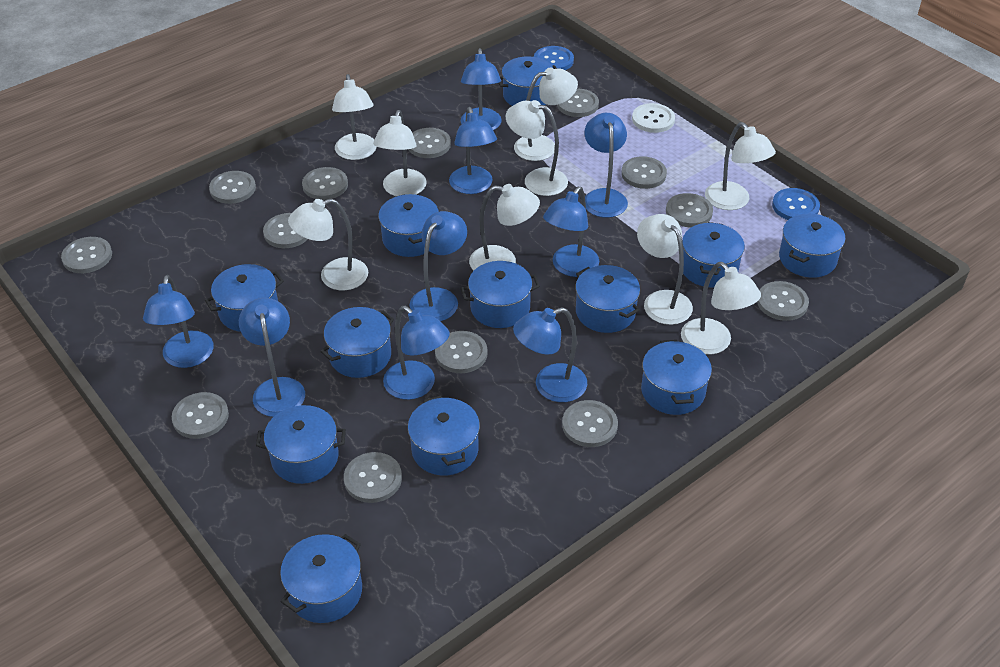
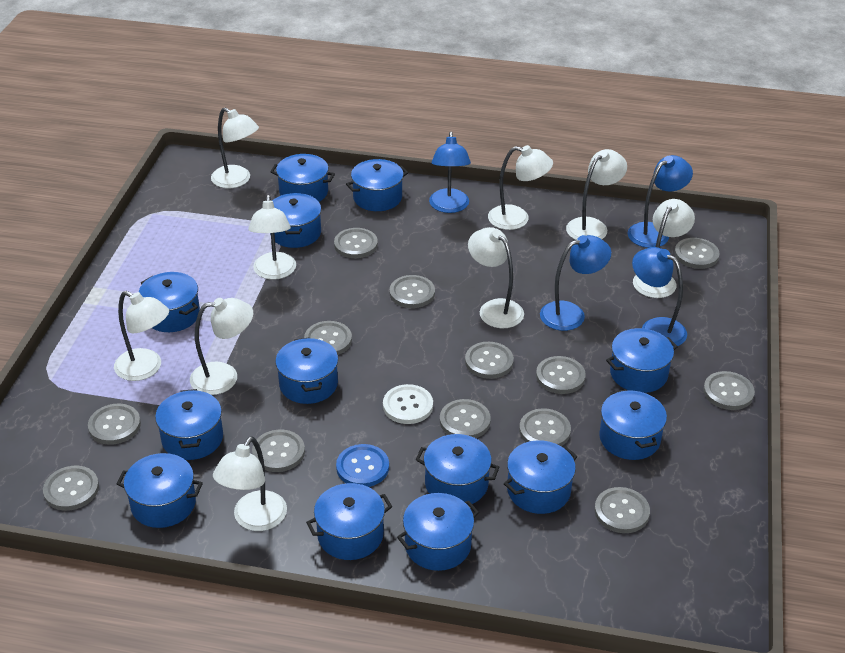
blue button: [534,46,574,70] [772,188,820,220] = 2 -> [336,444,389,487] = 1
blue lamp: [143,275,214,368] [239,298,305,417] [383,306,450,400] [410,211,467,321] [449,107,497,194] [461,48,502,130] [513,307,587,402] [543,187,599,277] [585,113,628,218] = 9 -> [429,132,471,213] [540,235,611,331] [628,155,693,248] [632,247,687,346] = 4
blue pot: [205,264,284,332] [256,405,346,484] [280,534,362,623] [320,307,394,378] [378,194,439,257] [408,396,480,476] [460,261,540,328] [498,56,557,106] [576,265,640,333] [641,340,712,415] [682,222,745,288] [779,214,845,278] = 12 -> [117,453,203,528] [139,272,200,332] [155,389,223,460] [270,154,335,202] [270,193,321,248] [275,338,338,404] [306,483,392,560] [346,159,408,211] [397,493,479,571] [416,434,499,505] [504,440,577,514] [599,389,667,460] [606,328,678,393] = 13

